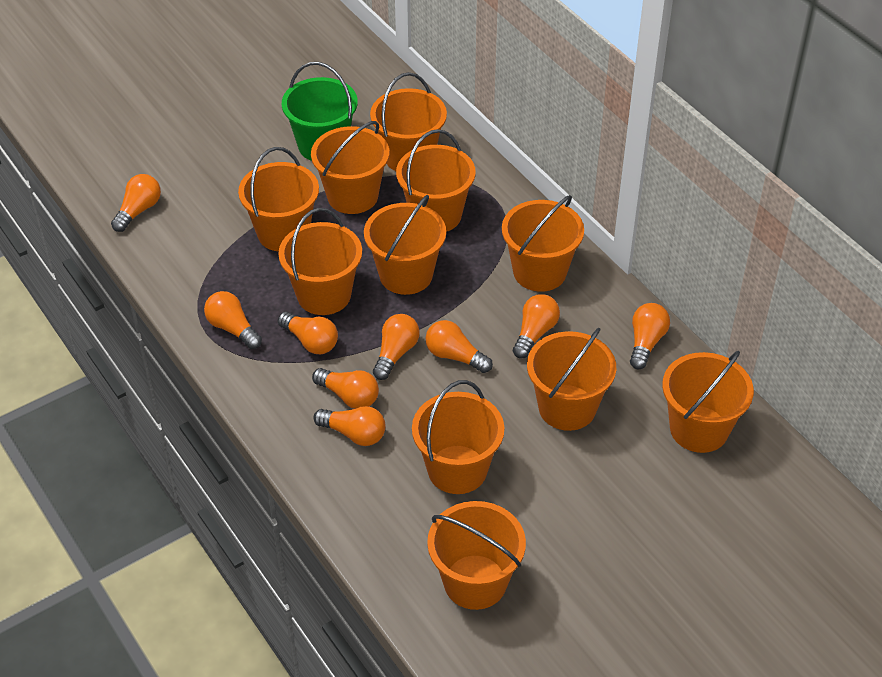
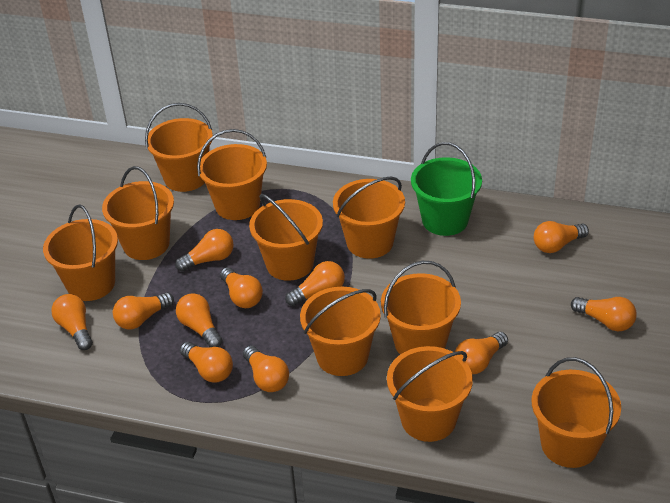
orange bucket: [238,147,319,252] [278,208,362,315] [311,121,389,214] [364,195,446,295] [370,72,447,171] [396,129,476,232] [412,380,505,494] [427,501,526,610] [502,195,584,292] [527,328,616,431] [662,351,754,453] = 11 -> [43,205,118,301] [102,166,174,260] [145,103,213,192] [197,129,267,220] [249,194,323,281] [300,287,381,376] [333,177,405,259] [381,261,461,355] [387,346,473,442] [532,357,621,468] = 10
orange light bulb: [111,174,161,232] [204,291,262,349] [278,312,338,354] [312,368,379,409] [313,406,385,446] [373,314,420,380] [426,320,493,373] [513,294,560,358] [630,303,670,369] = 9 -> [51,294,93,350] [113,293,174,329] [175,229,234,272] [176,293,223,347] [180,342,233,383] [220,267,263,308] [243,345,289,392] [285,261,345,306] [455,332,508,374] [534,221,589,253] [571,297,636,331] = 11

